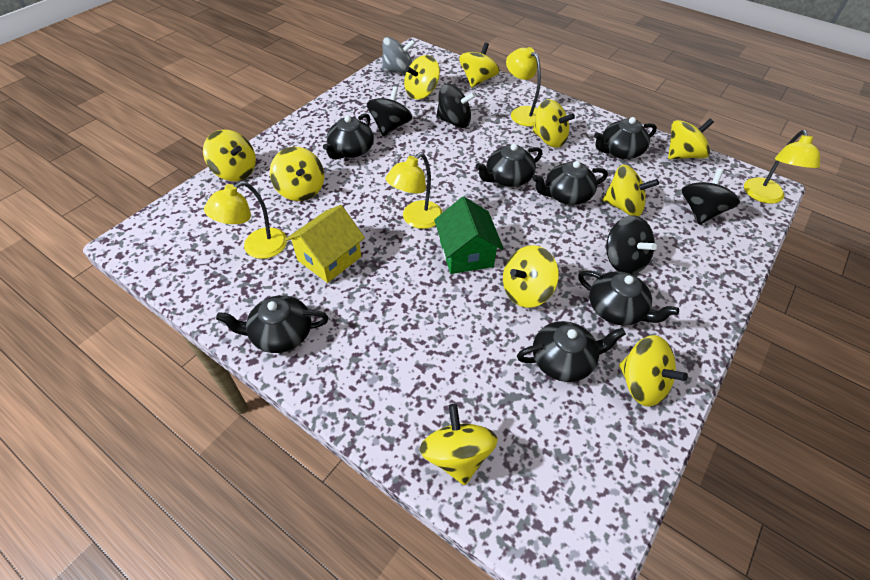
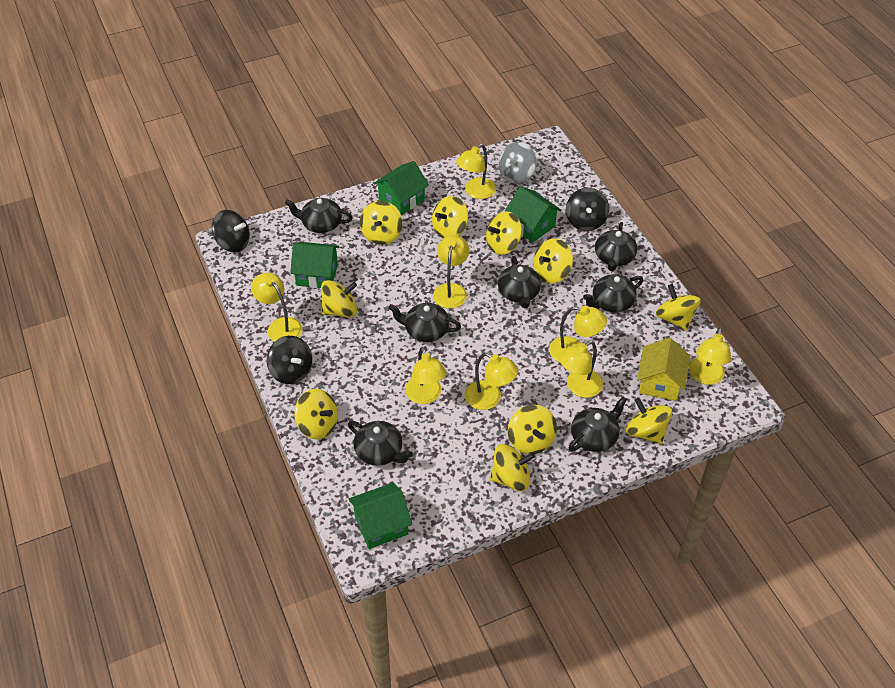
black spinning top: [367,86,412,136] [436,84,476,128] [606,215,657,275] [682,168,740,225] = 4 -> [212,210,250,252] [267,336,312,384] [566,188,609,231] = 3
green house: [434,197,504,274] = 1 -> [290,242,339,288] [348,483,412,549] [373,161,429,215] [505,186,562,242] = 4
yellow lamp: [204,181,287,259] [386,153,443,229] [506,47,541,127] [744,130,820,204] = 4 -> [251,273,302,342] [405,347,447,404] [433,235,469,309] [456,144,496,199] [465,353,519,410] [549,306,607,362] [559,340,603,398] [689,328,731,385] = 8

